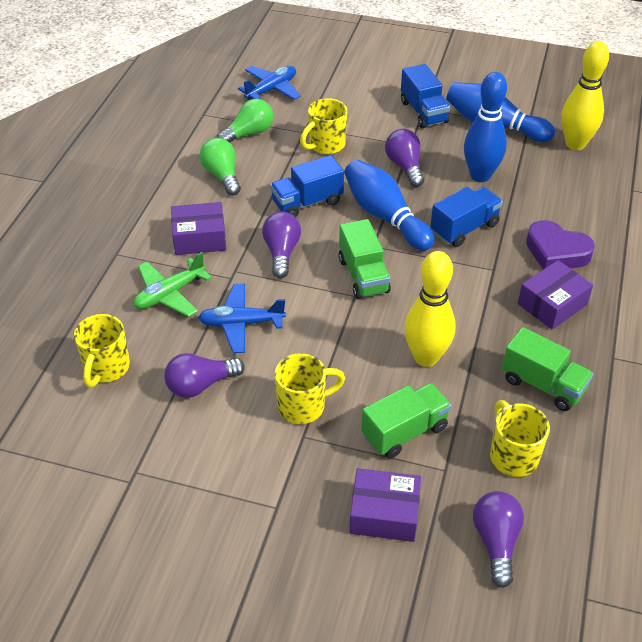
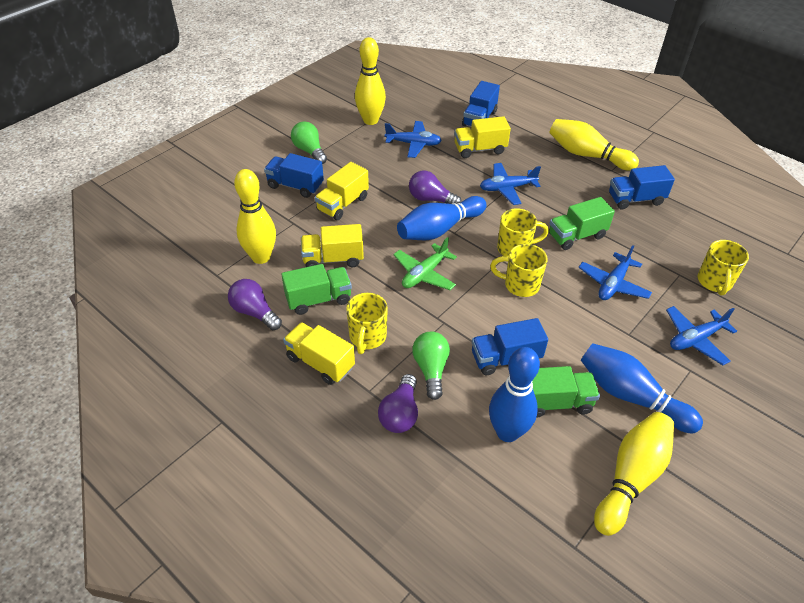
blue plane: [198,284,286,353] [238,66,301,100] = 2 -> [385,121,442,158] [480,163,541,205] [578,245,652,300] [666,306,737,365] = 4
blue truck: [270,155,344,217] [401,64,450,128] [430,187,503,247] = 3 -> [264,153,324,198] [462,81,500,127] [472,318,548,375] [609,165,675,210] = 4
purple box: [171,202,226,255] [349,468,421,542] [518,260,593,329] = 3 -> none = 0
purple heart: [526,220,595,269] = 1 -> none = 0
purple light bulb: [164,353,245,398] [262,211,301,278] [385,129,424,187] [473,491,524,588] = 4 -> [228,279,282,330] [378,374,418,433] [409,170,462,204] = 3
yellow bowling pin: [404,251,455,367] [561,41,609,150] = 2 -> [234,169,276,264] [355,37,386,125] [549,119,639,171] [594,412,674,536] = 4
yellow truck: none = 0 -> [283,322,355,385] [301,224,364,267] [315,162,369,220] [454,116,511,158] = 4

